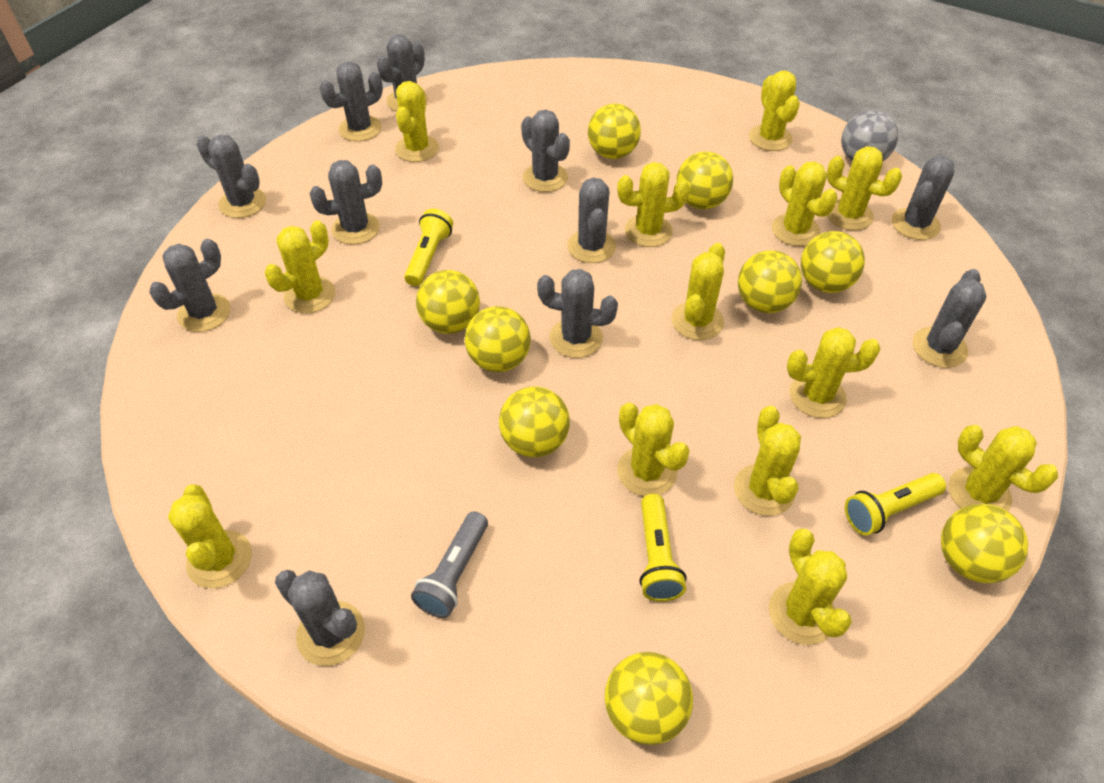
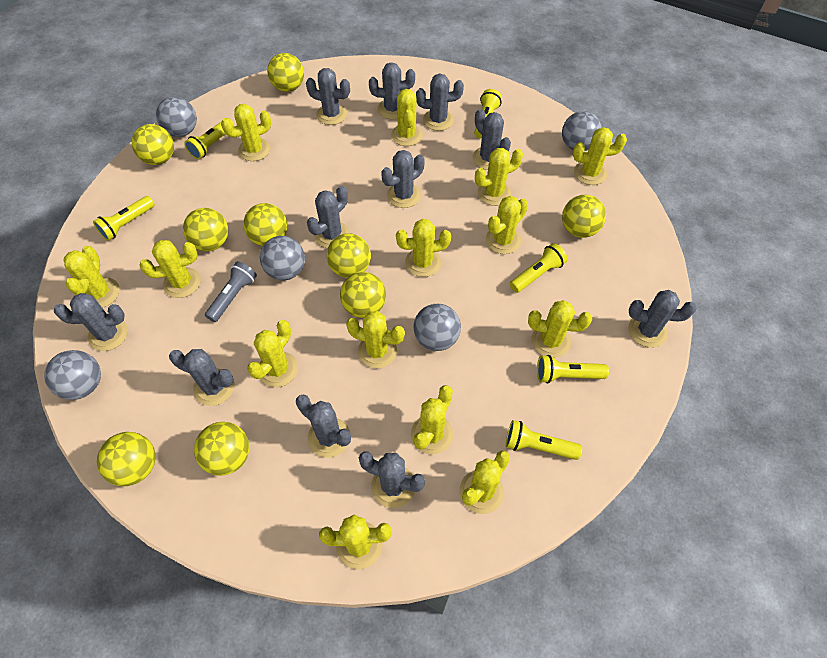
grey ball: [841,110,898,161] = 1 -> [44,350,101,400] [156,97,197,137] [260,236,305,280] [413,304,461,351] [562,111,602,151] = 5
yellow cactus: [168,484,252,589] [265,221,335,313] [395,81,439,162] [617,162,690,247] [617,402,690,496] [671,243,725,340] [734,406,801,516] [749,71,800,151] [769,528,852,645] [772,161,838,246] [787,327,880,418] [827,146,902,230] [948,425,1058,511] = 13 -> [63,246,120,308] [140,240,201,298] [221,104,271,161] [247,320,298,387] [319,515,392,569] [346,311,405,368] [391,89,423,146] [396,219,451,277] [411,385,453,455] [459,451,510,514] [475,148,523,206] [486,196,528,254] [528,300,592,358] [573,127,627,185] = 14
yellow flashlight: [404,208,453,286] [639,494,686,602] [845,473,946,535] = 3 -> [93,196,155,241] [184,118,234,159] [474,89,502,139] [506,420,582,460] [510,243,567,293] [537,355,609,384] = 6

